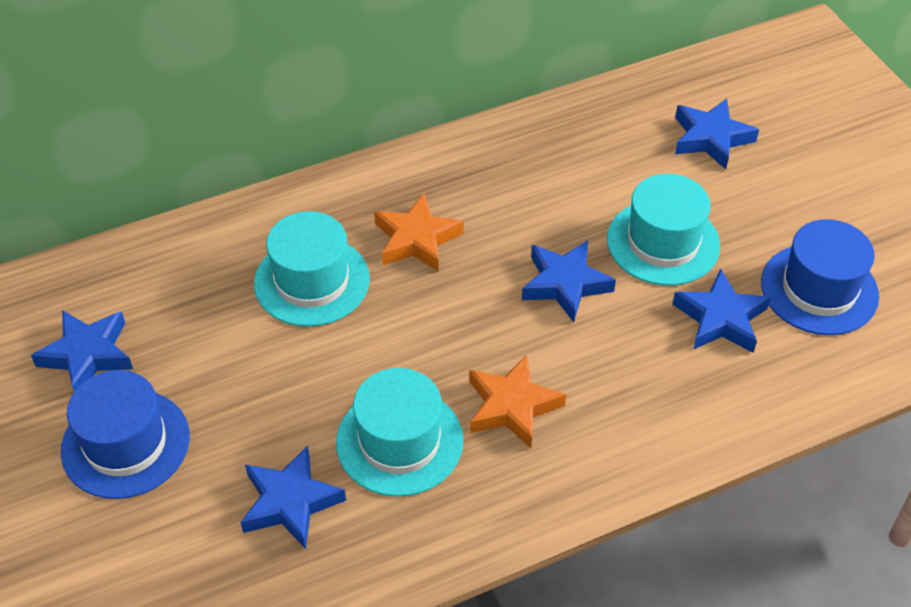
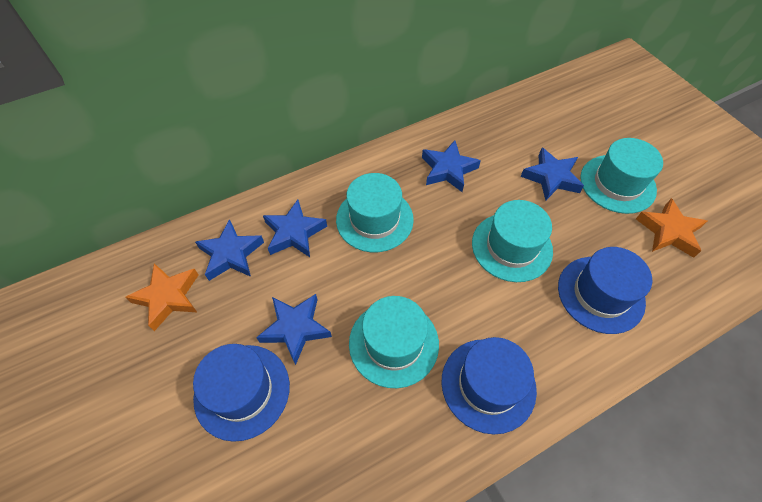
blue hat: [61,370,190,499] [761,219,879,335] = 2 -> [193,344,290,442] [441,337,537,434] [558,247,652,334] = 3
turquoise hat: [254,211,370,327] [336,368,463,497] [607,174,721,286] = 3 -> [336,173,414,252] [349,296,439,388] [472,200,553,282] [580,138,663,214] = 4

